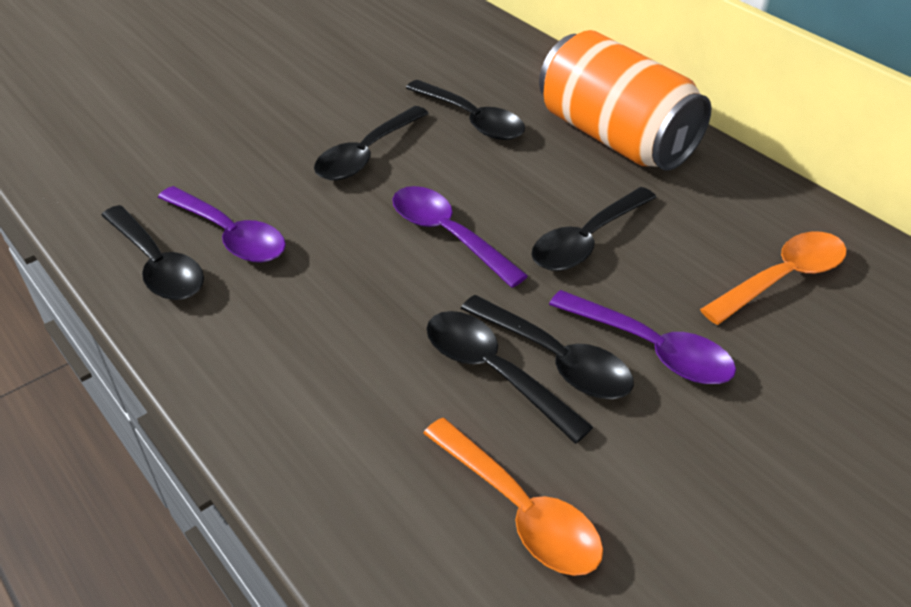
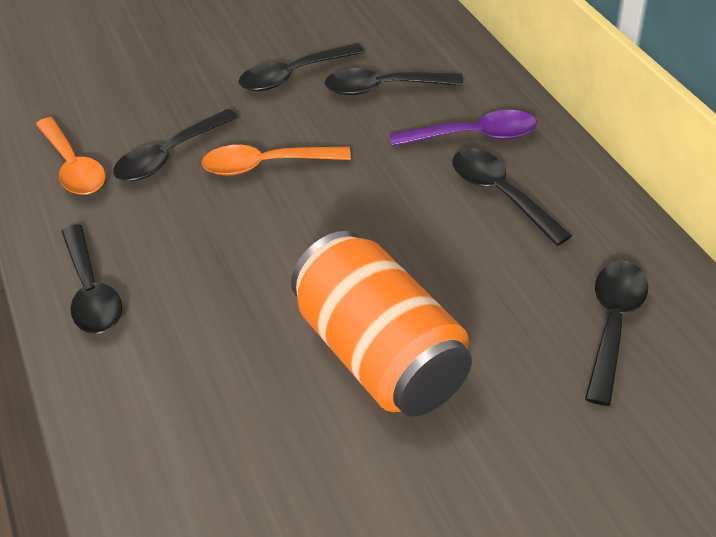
purple spoon: [158,186,286,263] [392,186,528,288] [549,290,736,384] = 3 -> [390,110,537,146] = 1

